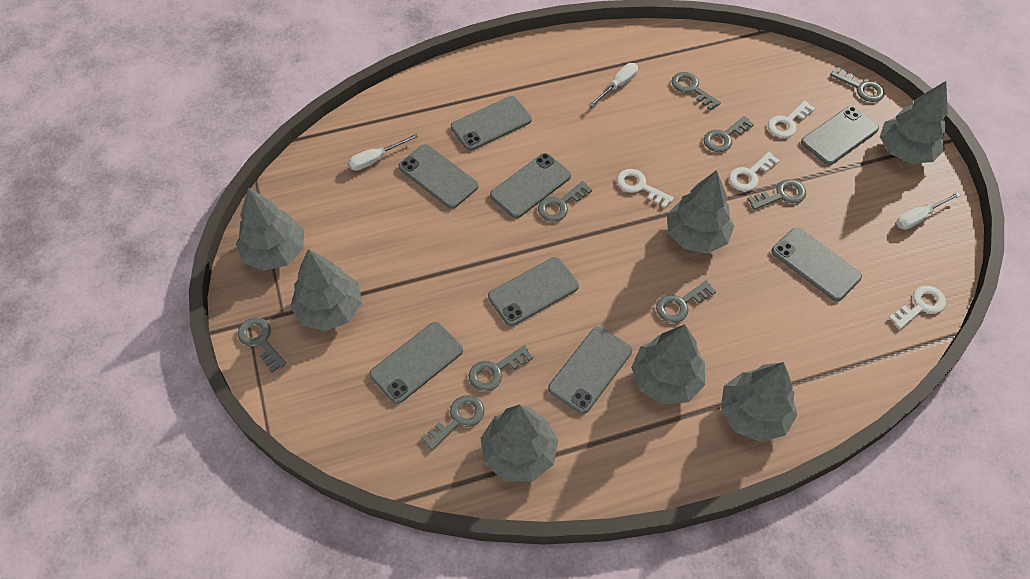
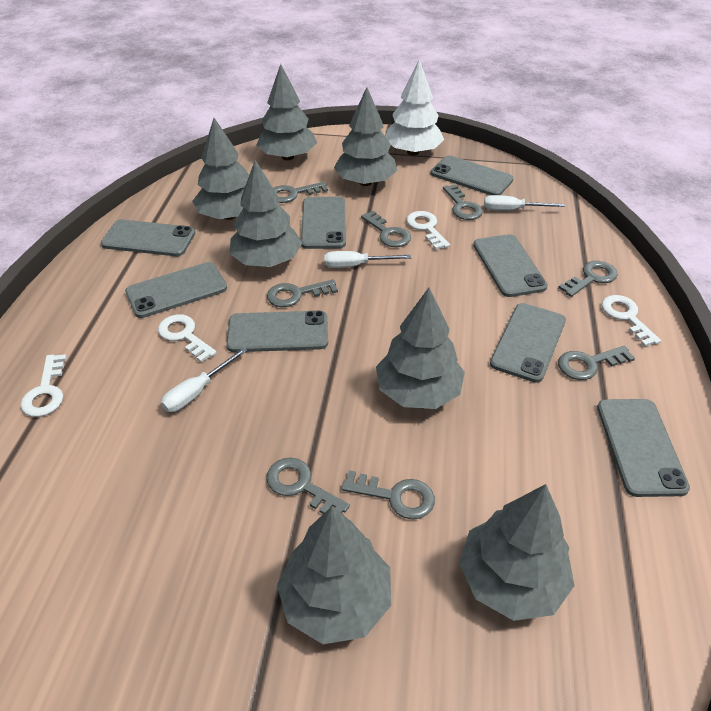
grey key: [238,317,286,373] [421,395,484,450] [469,345,533,391] [538,181,592,222] [656,280,716,323] [672,72,721,110] [704,116,754,152] [747,179,806,210] [830,67,885,102] = 9 -> [266,458,350,514] [267,279,338,307] [273,182,328,203] [341,470,435,519] [361,211,411,247] [443,184,483,220] [558,261,618,297] [558,345,635,380] = 8
white tree: none = 0 -> [385,59,444,155] = 1

